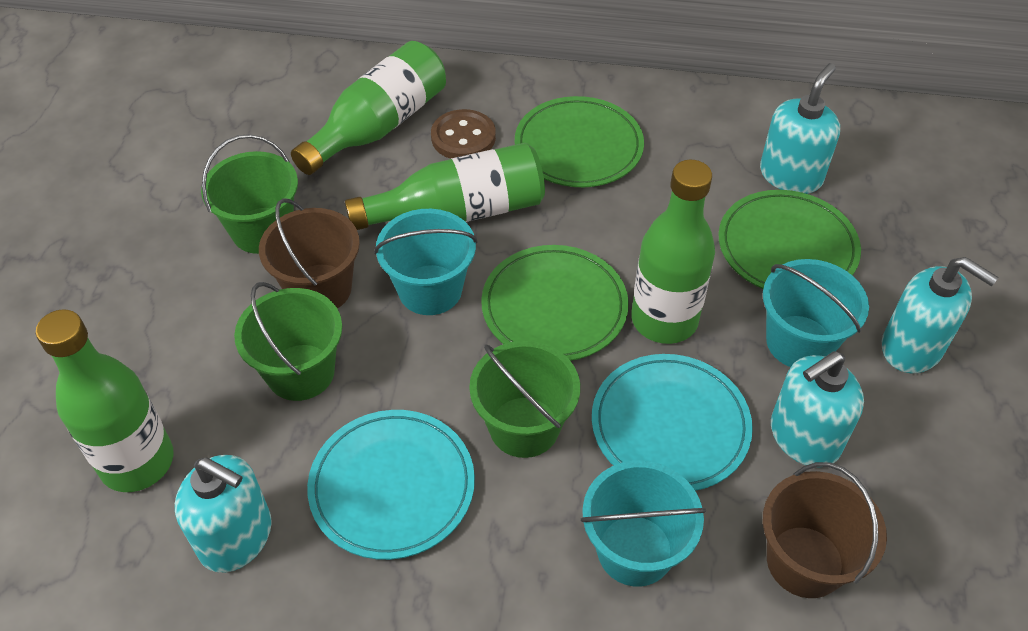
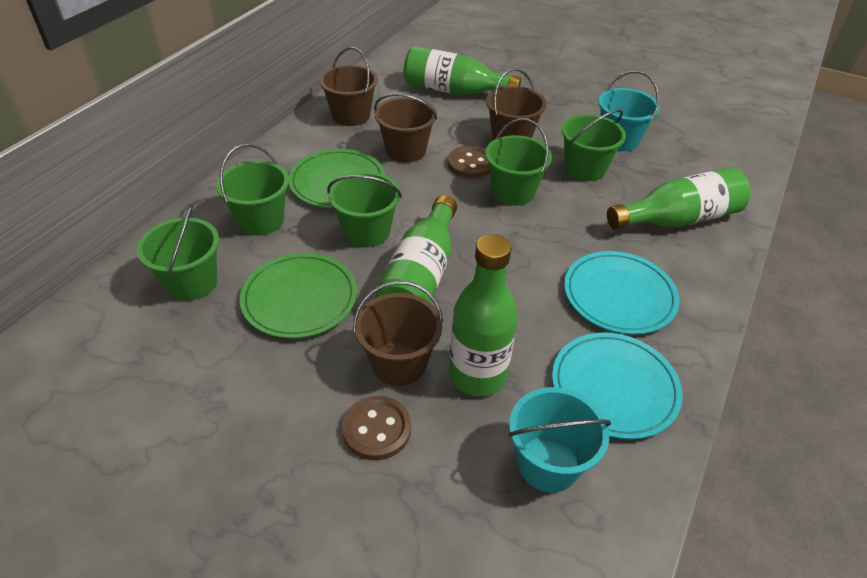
brown bucket: [259,198,360,309] [763,462,887,598] = 2 -> [319,47,378,126] [353,281,443,386] [374,93,437,163] [486,68,547,140] = 4
brown button: [431,109,496,159] = 1 -> [342,396,411,460] [448,146,490,178] = 2
green bucket: [201,134,298,254] [234,282,342,401] [469,341,580,458] = 3 -> [137,205,219,301] [216,144,289,236] [327,172,402,247] [485,118,552,206] [562,109,626,181] = 5
green plate: [481,245,629,361] [515,96,644,187] [718,190,861,289] = 3 -> [240,253,357,338] [289,149,385,208] = 2
turquoise bucket: [374,209,478,315] [581,461,706,587] [763,259,869,367] = 3 -> [508,387,611,492] [598,71,660,151] = 2
turquoise soap dispenser: [175,455,272,573] [760,63,840,194] [771,351,864,468] [882,257,998,373] = 4 -> none = 0

